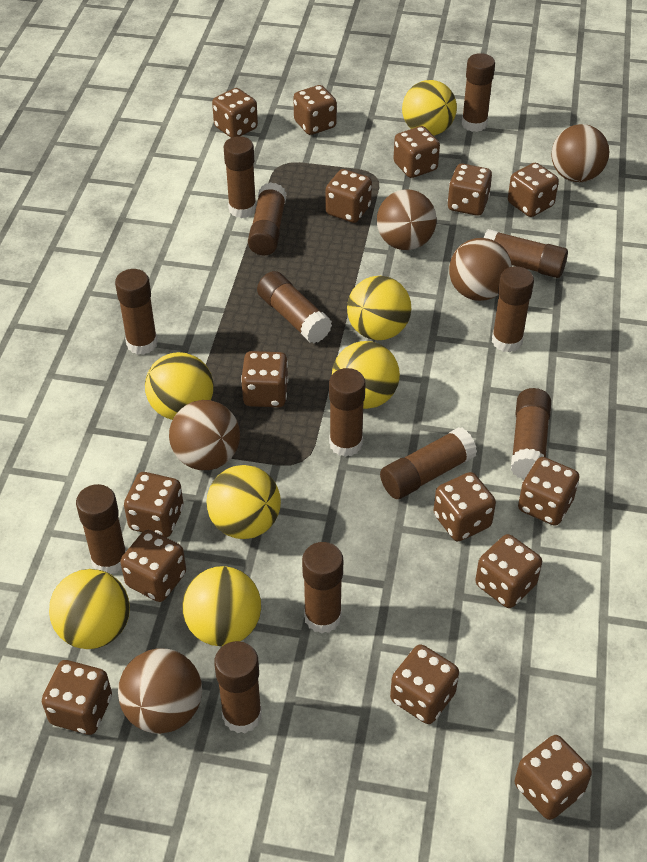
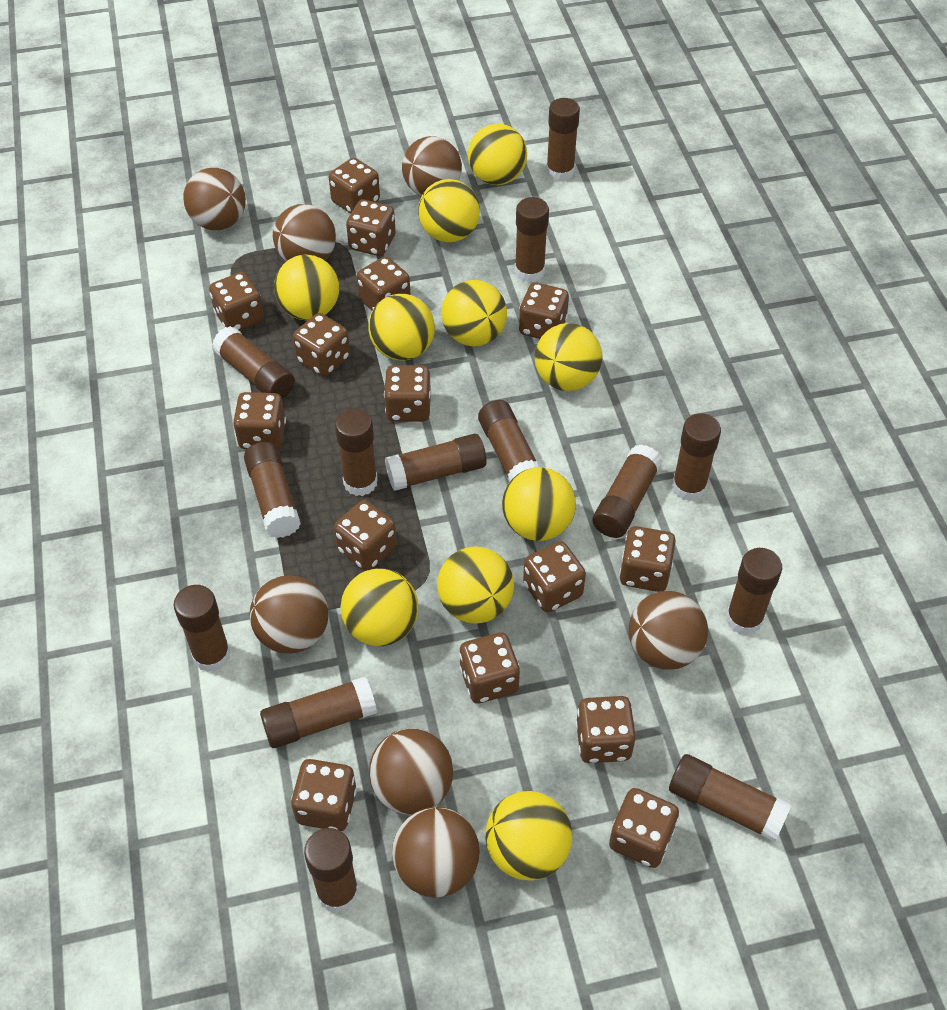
brown ball: [118,648,202,734] [169,400,240,470] [377,189,437,250] [449,238,512,301] [551,124,609,182] = 5 -> [183,168,246,230] [250,575,328,654] [273,204,336,261] [369,729,453,815] [392,807,480,897] [402,136,462,196] [629,591,708,670] = 7
brown glue stick: [76,484,126,574] [115,269,158,355] [214,641,262,733] [223,136,256,218] [248,182,287,255] [257,271,332,343] [302,542,343,633] [329,368,366,457] [380,427,477,499] [462,53,495,132] [484,229,568,278] [492,266,534,353] [511,388,551,480] = 13 -> [174,585,231,672] [212,326,295,399] [244,442,301,538] [260,676,377,748] [304,828,359,913] [335,409,378,496] [385,434,487,491] [478,400,540,482] [515,197,549,283] [546,98,580,182] [593,444,663,538] [669,754,792,842] [672,413,721,501] [726,548,782,635] = 14
yellow ball: [49,569,130,649] [145,352,213,420] [182,566,261,646] [206,465,281,539] [332,341,400,409] [347,276,411,340] [402,80,457,136] = 7 -> [274,255,339,320] [340,568,418,646] [368,294,435,361] [418,179,480,242] [437,546,514,624] [441,280,507,346] [468,124,527,185] [485,791,572,881] [502,467,576,541] [535,323,602,391] = 10

